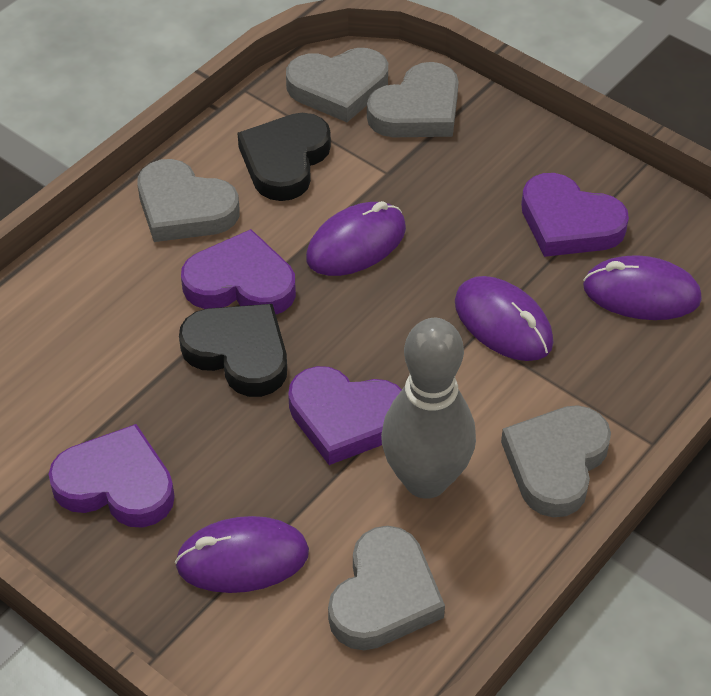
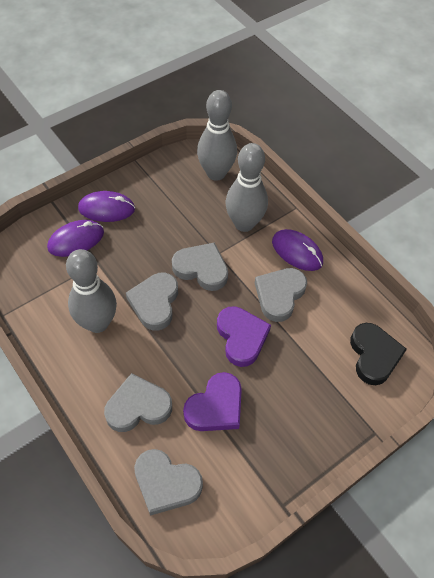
black heart: [179,304,287,397] [238,113,331,201] = 2 -> [350,323,407,385] = 1
grey bowling pin: [381,318,476,499] = 1 -> [66,249,117,333] [197,90,237,181] [226,143,268,232] = 3
purple heart: [49,424,175,528] [181,229,296,314] [288,366,402,465] [521,173,629,257] = 4 -> [183,372,242,431] [217,306,271,367] = 2
purple mouse: [175,516,309,593] [306,201,406,276] [455,276,553,361] [583,255,702,320] = 4 -> [47,220,104,257] [78,191,135,222] [272,229,323,271] = 3

